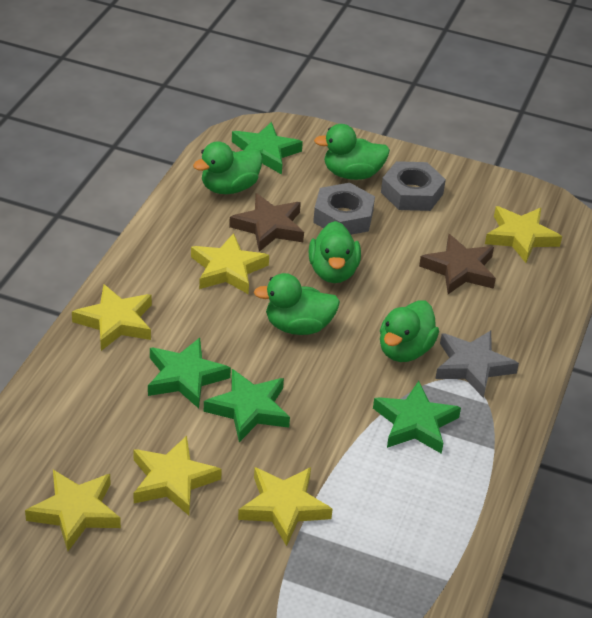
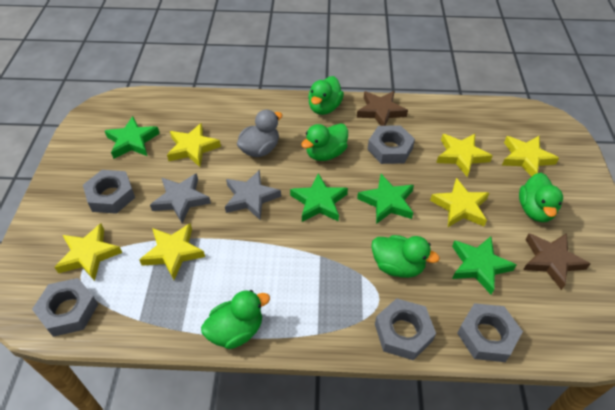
grey duck: none = 0 -> [237,110,282,157] = 1
grey nut: [313,183,375,235] [381,161,446,211] = 2 -> [32,278,98,337] [83,170,135,214] [367,125,415,164] [375,298,436,360] [457,303,523,362] = 5
grey star: [435,331,519,398] = 1 -> [150,173,211,223] [225,170,281,220] = 2

